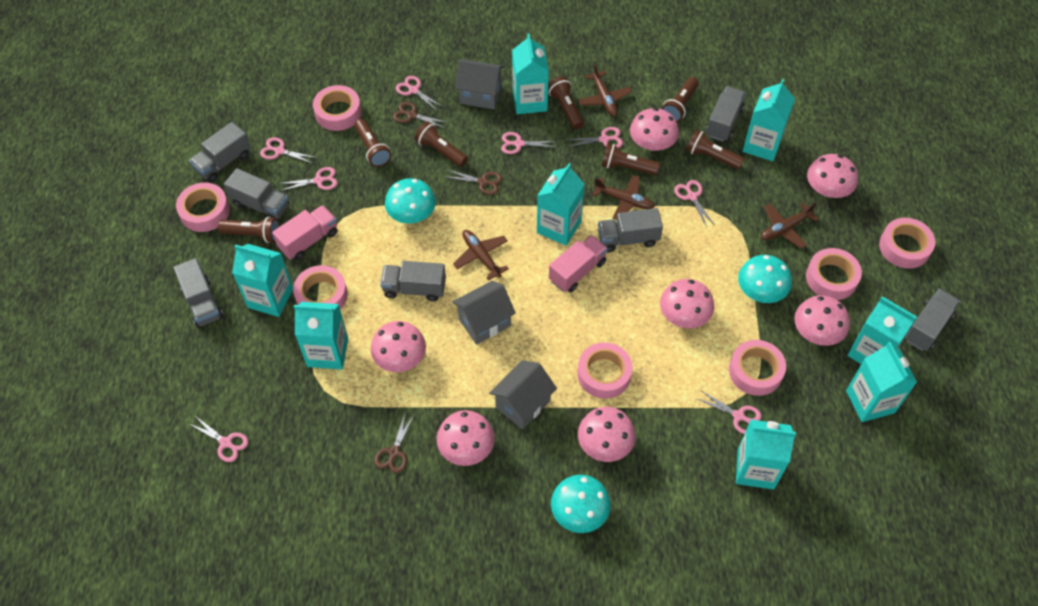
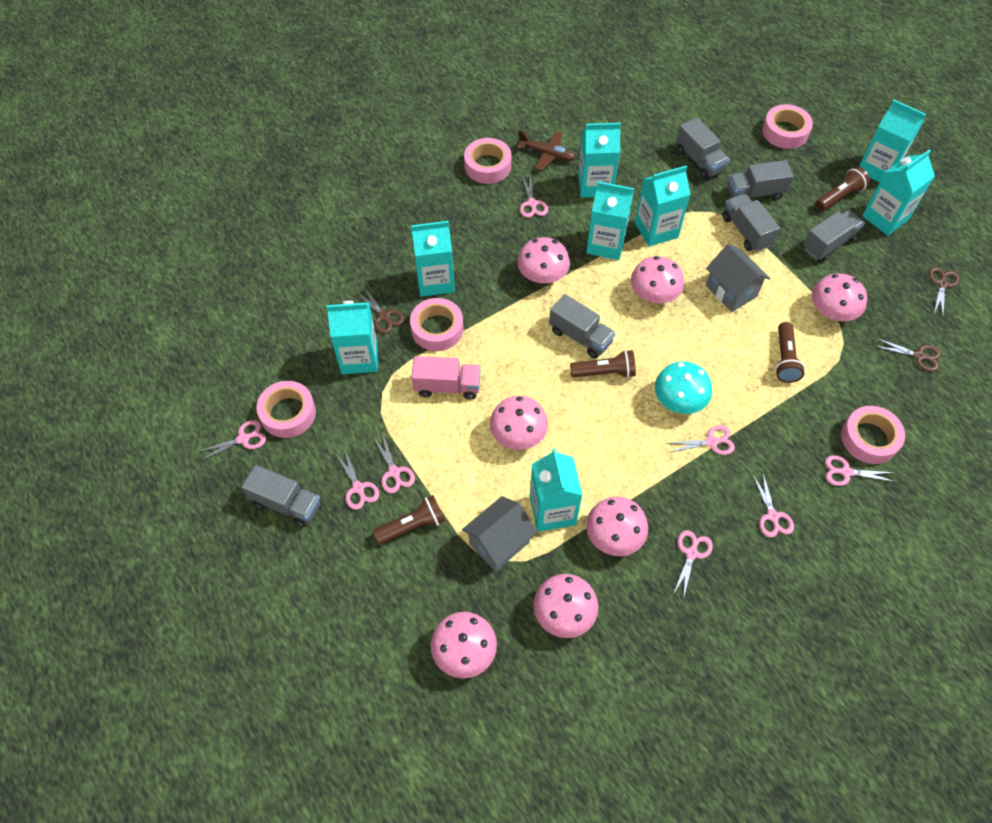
brown flashlight: [218,217,280,243] [354,119,391,167] [415,121,468,167] [548,76,584,129] [601,143,660,175] [661,77,699,122] [686,129,744,169] = 7 -> [373,495,445,545] [570,350,636,378] [775,322,805,383] [815,166,870,211] = 4
brown plane: [453,230,509,281] [578,64,632,117] [592,175,655,220] [761,202,819,249] = 4 -> [517,131,576,171] = 1
grey house: [452,281,516,345] [455,60,504,109] [489,361,557,430] = 3 -> [462,496,537,572] [706,244,770,312] = 2
grey truck: [173,258,223,328] [189,122,251,182] [224,168,289,219] [380,261,446,302] [598,208,663,253] [706,86,746,141] [905,289,960,351] = 7 -> [241,465,321,527] [549,294,616,359] [676,117,730,179] [723,193,780,252] [727,160,794,200] [803,209,865,262] = 6
pink tape: [176,183,230,232] [293,265,348,310] [313,85,362,131] [577,342,632,399] [729,340,786,396] [806,248,862,300] [879,218,935,269] = 7 -> [256,381,316,438] [410,298,464,351] [464,138,512,184] [762,104,813,149] [841,406,905,464] = 5
pink truck: [272,205,338,260] [549,235,608,292] = 2 -> [411,356,481,400] = 1
turquoise mushroom: [385,178,436,224] [551,475,611,533] [738,255,792,303] = 3 -> [655,361,712,414] = 1

